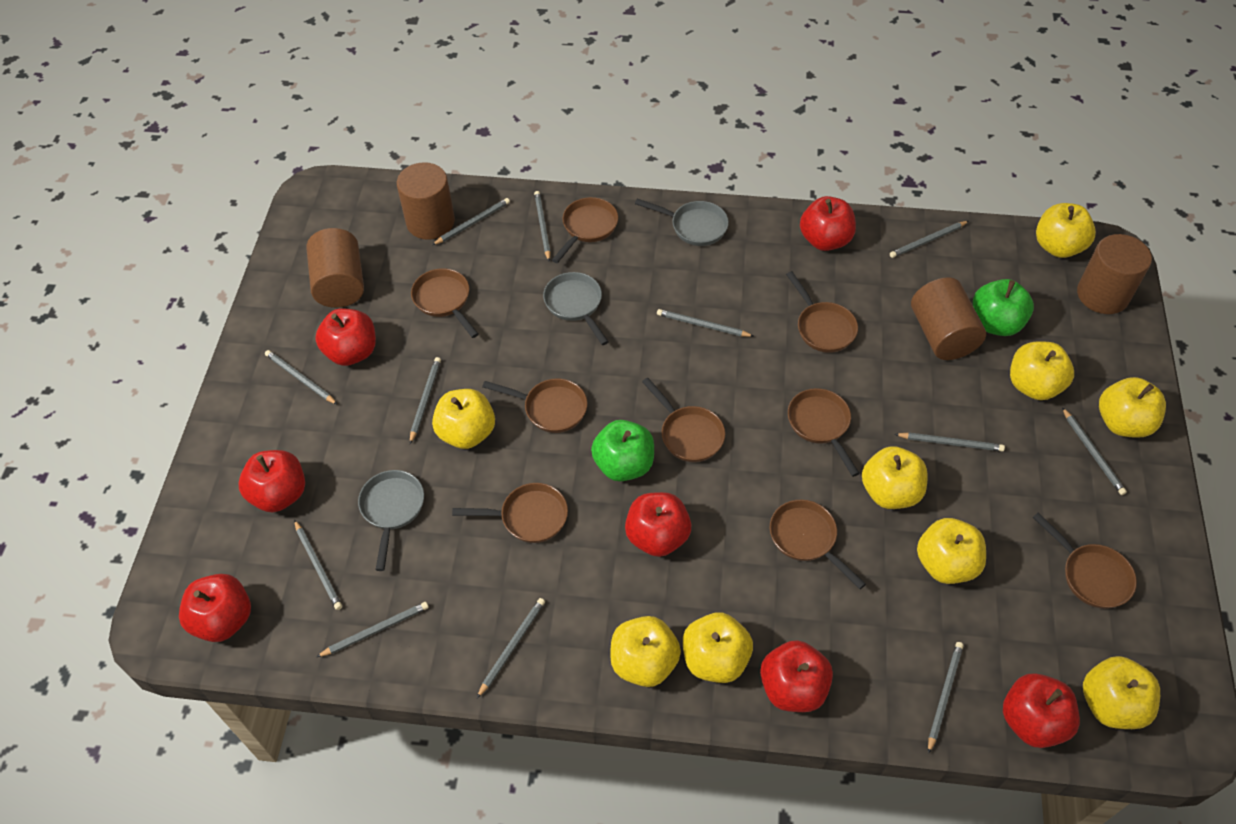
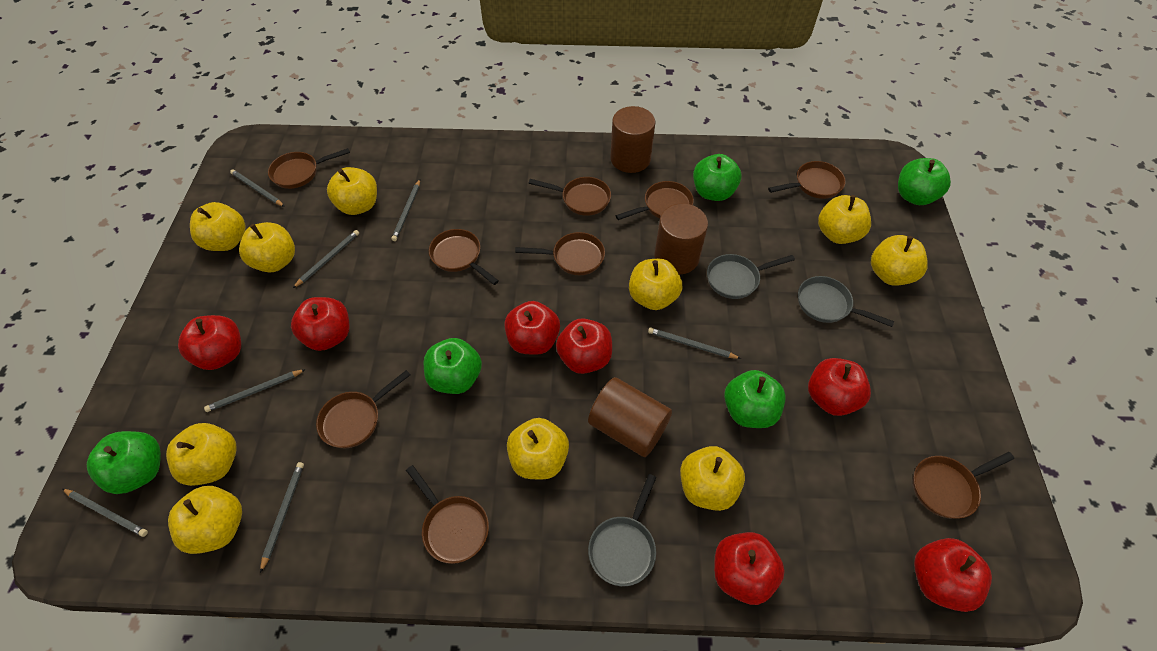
brown cylinder: [306,228,364,308] [397,162,455,240] [911,277,986,360] [1077,234,1152,314] = 4 -> [588,377,672,457] [610,106,656,173] [654,203,708,275] = 3
green apple: [591,420,654,481] [973,279,1034,336] = 2 -> [87,431,161,494] [424,338,482,394] [693,154,741,201] [724,370,786,428] [898,158,951,205] = 5
grey pencil: [265,350,338,405] [294,520,342,610] [317,602,429,657] [410,357,441,444] [432,198,510,245] [477,598,545,698] [534,191,551,261] [657,309,754,337] [890,221,969,258] [895,432,1005,452] [928,642,963,754] [1062,407,1127,495] = 12 -> [62,489,148,537] [204,369,306,412] [230,169,285,207] [260,462,304,573] [293,230,359,288] [391,179,420,241] [648,327,741,359] = 7
yellow apple: [432,389,495,449] [610,616,681,687] [683,612,753,683] [862,446,928,509] [917,518,986,584] [1010,341,1074,400] [1036,203,1096,258] [1083,656,1160,729] [1099,377,1166,438] = 9 -> [166,423,237,486] [168,486,242,554] [190,202,246,251] [239,222,295,272] [327,167,377,215] [507,418,569,479] [629,259,682,310] [680,446,745,511] [818,195,871,244] [871,235,928,286] = 10

